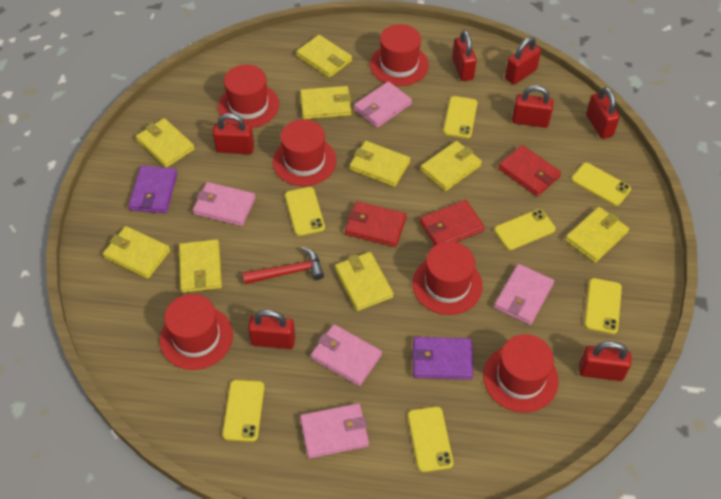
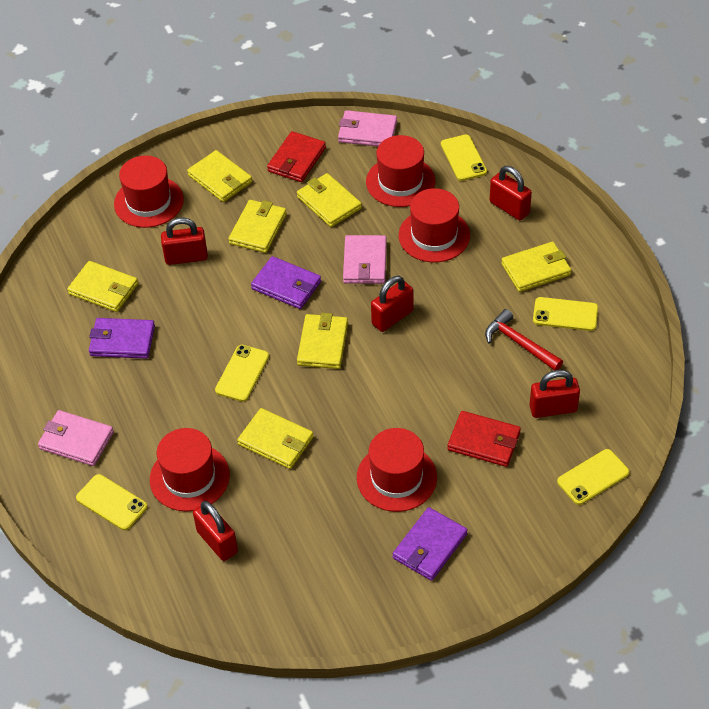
pink wallet: [193,182,256,226] [300,403,369,459] [311,324,382,386] [354,81,412,128] [494,264,554,325] = 5 -> [38,410,114,466] [338,110,397,146] [343,235,387,284] = 3
purple wallet: [128,166,178,213] [412,337,473,380] = 2 -> [89,318,155,359] [251,256,321,309] [393,507,468,581] = 3
red hat: [160,294,233,370] [218,65,279,128] [273,119,337,186] [370,24,429,86] [412,242,483,315] [483,334,559,413] = 6 -> [114,156,184,228] [150,428,230,512] [357,428,437,512] [366,135,435,207] [399,188,470,262] = 5
red padlock: [213,113,254,154] [248,310,295,349] [452,30,477,81] [505,37,541,85] [512,85,554,128] [579,341,631,381] [586,87,620,139] = 7 -> [161,218,208,265] [193,501,238,561] [371,276,413,332] [490,166,532,220] [529,370,580,418] = 5
red wallet: [345,201,406,247] [420,200,485,245] [498,145,561,196] = 3 -> [267,131,326,182] [447,411,521,467] = 2
yellow phone: [222,380,265,442] [285,187,325,236] [408,407,453,472] [443,96,477,138] [494,209,556,250] [571,163,631,206] [584,278,622,334] = 7 -> [76,474,147,530] [215,345,269,402] [441,135,487,181] [533,297,598,331] [557,449,629,505] = 5
yellow wallet: [103,226,170,279] [136,118,195,168] [179,239,222,293] [296,35,352,78] [300,86,352,119] [335,252,394,311] [349,141,410,187] [420,141,482,191] [565,207,629,263] = 9 -> [67,261,138,312] [187,150,252,202] [228,200,287,253] [237,408,314,469] [297,173,362,227] [297,313,348,369] [501,241,571,292] = 7

